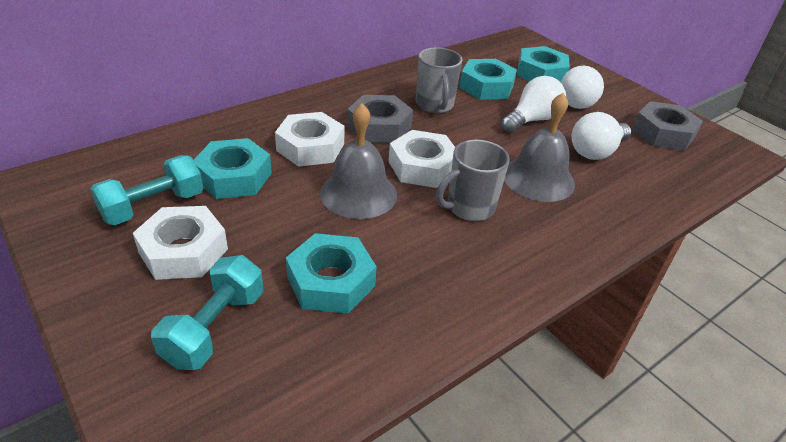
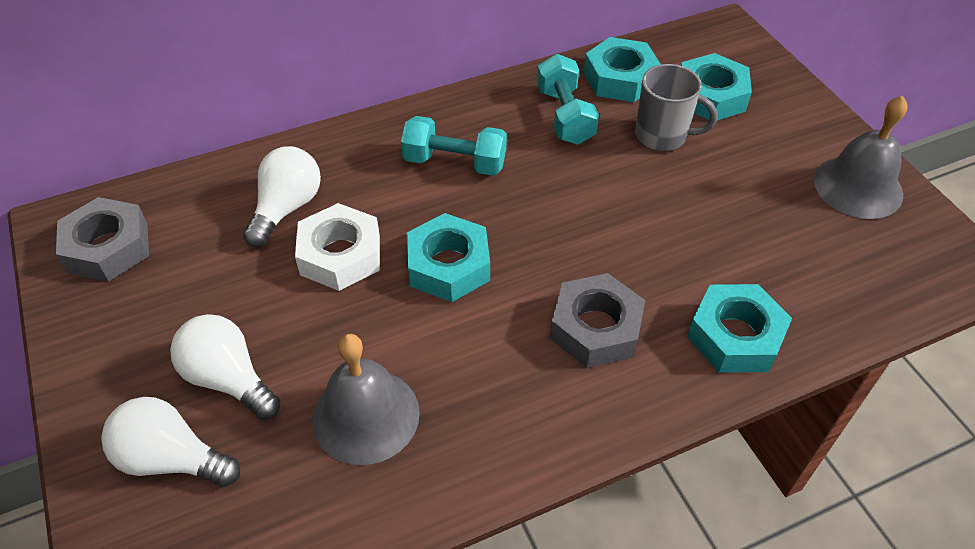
grey mug: [416,47,463,113] [436,140,510,221] = 2 -> [635,64,717,151] = 1
white nut: [133,206,228,280] [275,112,345,167] [388,130,455,188] = 3 -> [295,203,380,291] = 1

